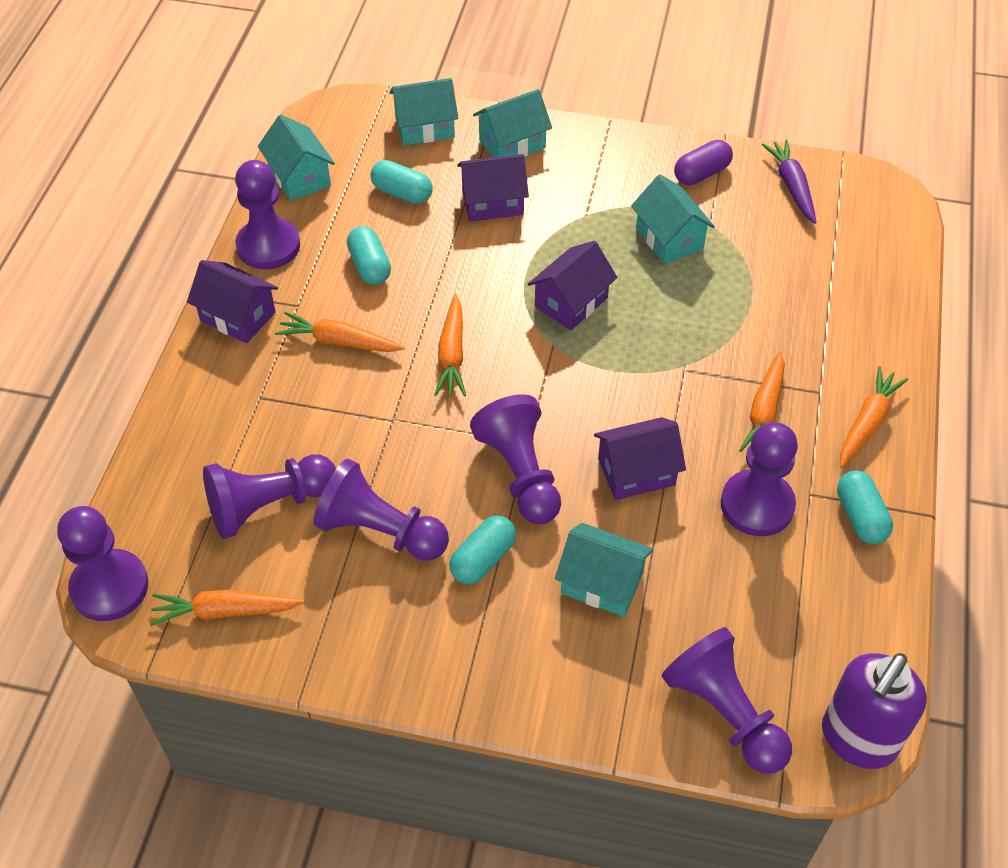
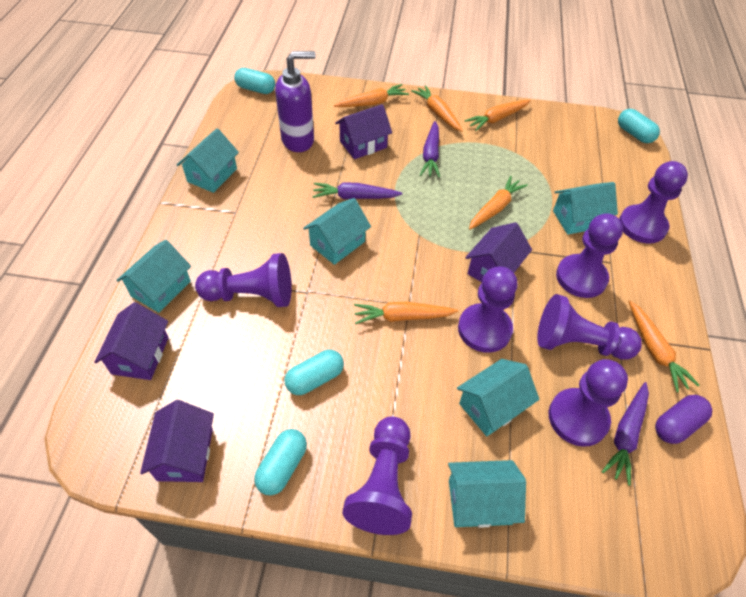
orange carrot: [150,590,304,626] [275,312,405,352] [434,294,466,396] [739,351,785,452] [840,366,908,468] = 5 -> [334,84,409,107] [354,302,458,324] [411,85,463,132] [465,100,531,131] [469,176,528,230] [629,301,699,392] = 6
purple carrot: [762,139,817,224] = 1 -> [312,182,402,199] [420,121,440,178] [602,382,649,486] = 3
turquoise house: [258,115,335,201] [389,78,458,145] [473,89,552,157] [555,523,653,617] [631,174,715,264] = 5 -> [116,240,191,313] [177,128,239,193] [303,198,371,265] [448,460,526,528] [457,359,539,436] [553,182,618,235] = 6

